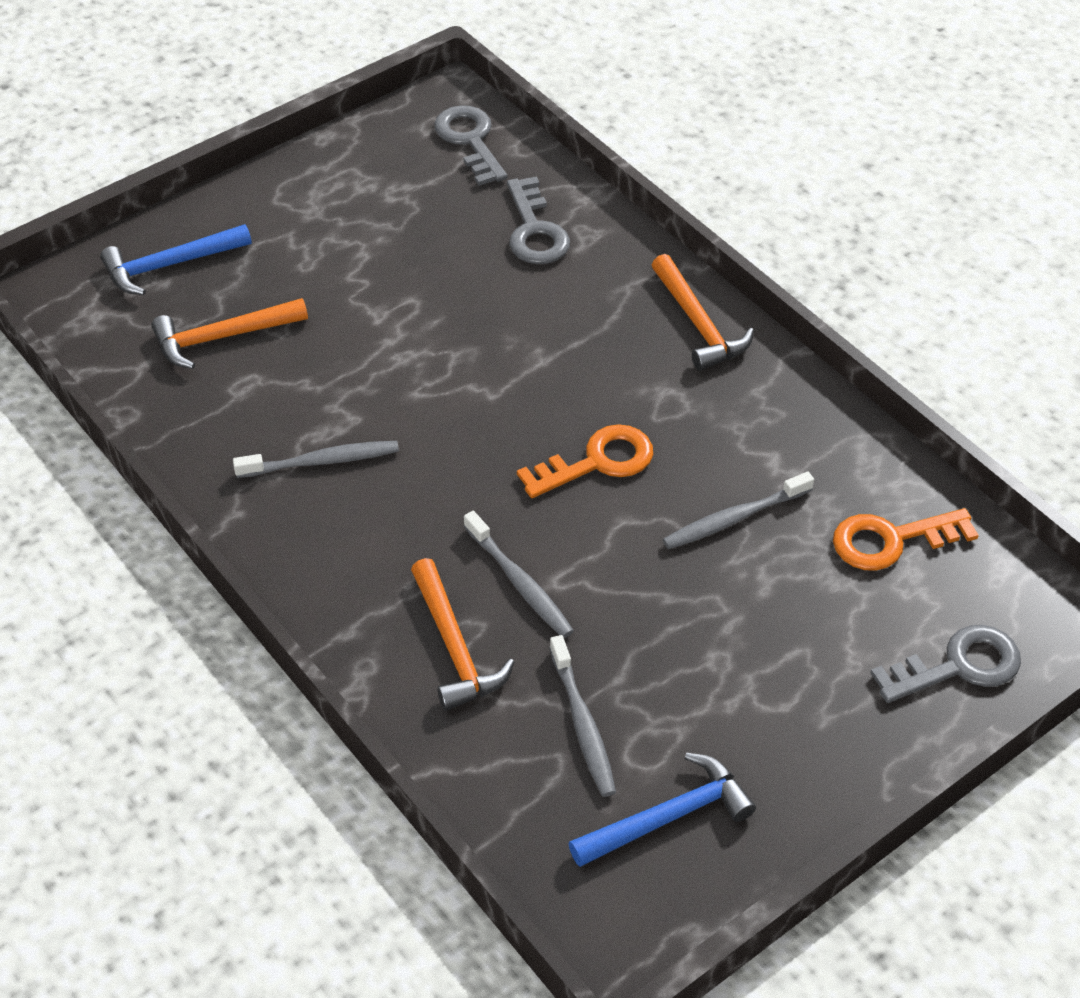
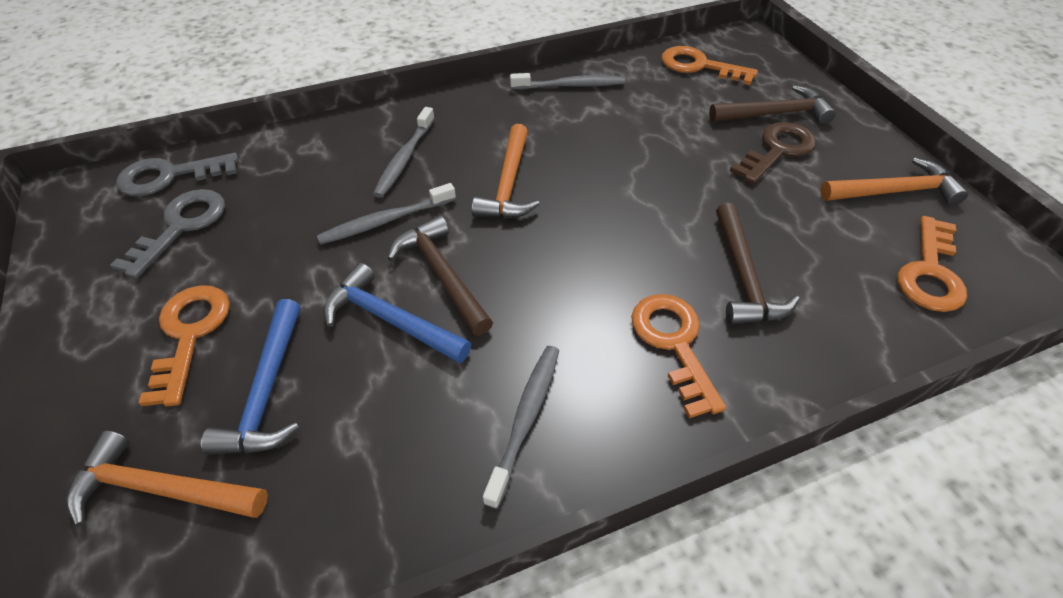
brown hammer: none = 0 -> [387,215,493,335] [709,85,836,124] [716,203,800,324] = 3
brown key: none = 0 -> [730,122,816,184] = 1
grey key: [434,105,508,186] [507,176,570,264] [871,625,1021,703] = 3 -> [110,189,225,278] [116,153,238,196] = 2
orange key: [517,424,653,498] [833,508,979,571] = 2 -> [139,285,230,406] [631,294,726,418] [661,46,758,85] [898,216,967,312] = 4

